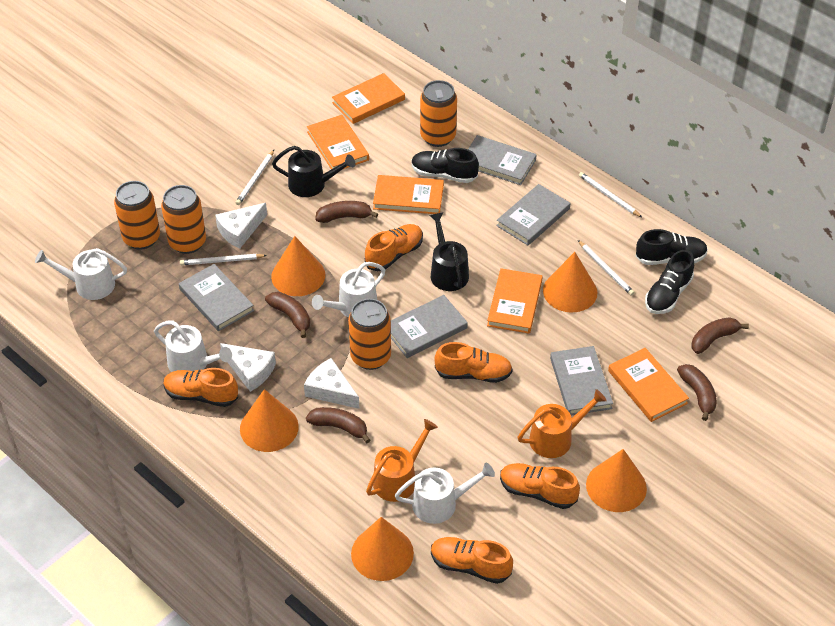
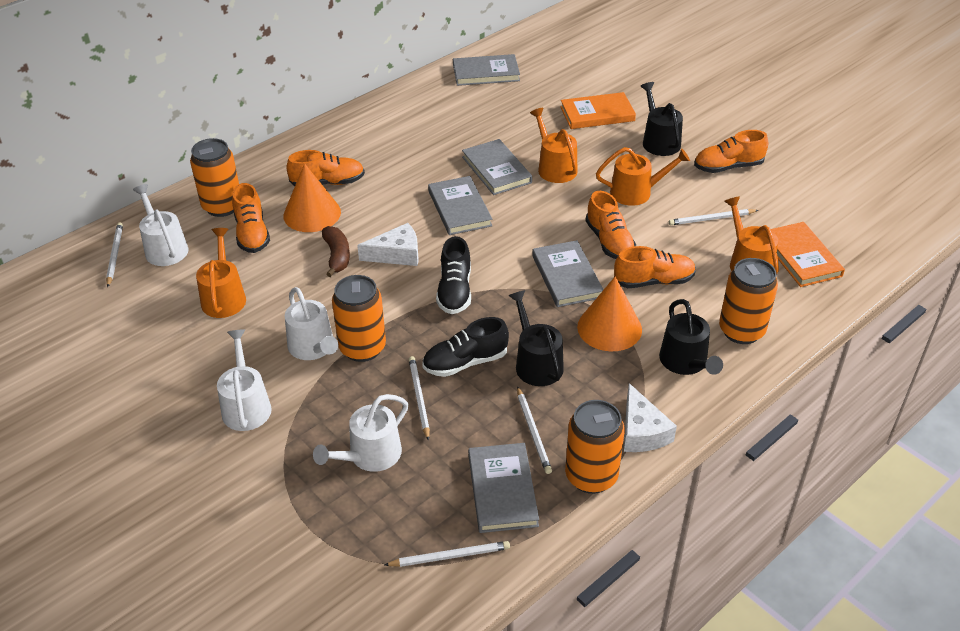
black shoe: [412,148,479,183] [635,229,708,265] [645,250,694,314] = 3 -> [422,317,509,377] [436,236,471,314] = 2
black watering can: [272,146,356,197] [429,213,469,291] = 2 -> [508,290,564,386] [641,82,683,156] [659,299,723,375] = 3
brown banana: [265,292,310,338] [306,407,370,443] [315,201,378,223] [677,364,717,421] [691,317,749,354] = 5 -> [322,226,350,277] = 1
orange book: [307,115,369,169] [332,73,405,124] [373,175,444,214] [487,268,543,334] [608,348,689,422] = 5 -> [560,92,636,129] [771,222,845,287] = 2
orange cone: [240,389,299,452] [271,236,325,296] [351,517,414,581] [543,252,597,313] [586,449,647,512] = 5 -> [283,163,341,232] [577,276,642,351] = 2
orange watering can: [366,419,438,502] [517,389,607,458] = 2 -> [196,228,246,318] [530,108,577,183] [596,147,690,206] [724,196,779,275] = 4
white cheese: [215,203,267,249] [220,343,276,392] [304,358,360,409] = 3 -> [357,223,419,266] [624,383,677,452] = 2
white pencil: [180,254,267,265] [235,150,274,205] [578,240,634,296] [579,172,642,217] = 4 -> [106,222,123,287] [385,541,510,567] [409,356,430,441] [517,386,552,474] [669,209,758,226] = 5

